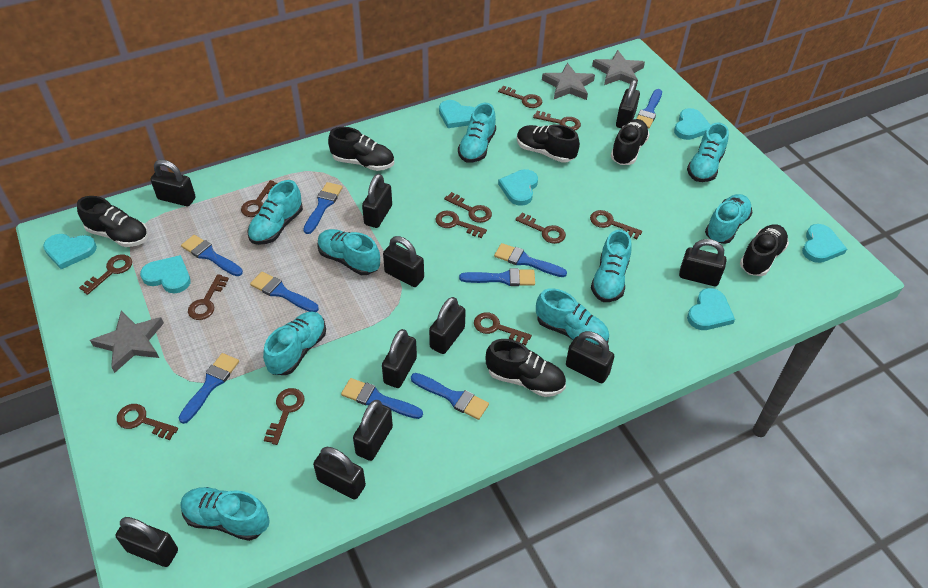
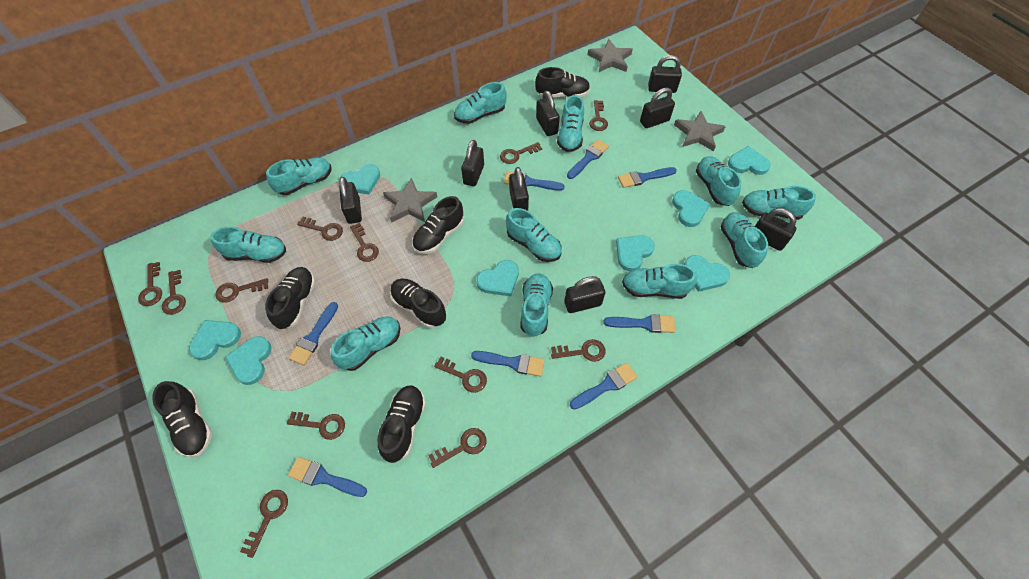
black padlock: [115,517,178,567] [150,160,196,206] [313,447,366,500] [353,400,393,461] [362,174,392,228] [382,329,417,388] [383,236,424,287] [429,297,466,354] [566,331,614,384] [616,80,640,128] [679,239,727,286] = 11 -> [339,177,362,224] [461,140,484,186] [509,167,529,211] [536,91,560,136] [564,276,605,313] [640,88,675,128] [648,55,682,93] [755,208,796,251] = 8
blue brush: [179,353,239,424] [181,235,243,276] [250,272,319,312] [303,182,343,234] [341,378,423,419] [411,373,489,420] [459,268,535,286] [494,243,567,277] [637,89,662,128] = 9 -> [288,457,367,497] [289,302,338,365] [471,351,545,377] [504,171,565,191] [567,139,609,179] [570,363,638,410] [603,314,675,333] [618,167,677,188] = 8
turquoise heart: [43,234,97,269] [140,255,191,293] [439,100,474,128] [498,169,538,206] [674,108,710,140] [687,288,735,330] [802,224,847,263] = 7 -> [189,320,241,360] [225,336,271,385] [339,164,380,195] [476,260,519,296] [616,235,655,271] [672,190,710,227] [684,255,730,292] [728,146,771,175] = 8
turquoise shoe: [180,487,270,541] [247,180,303,245] [263,312,326,375] [317,229,380,275] [458,103,496,163] [536,288,609,347] [591,229,632,302] [687,123,729,182] [705,194,753,244] = 9 -> [210,227,286,263] [266,158,332,195] [331,316,401,371] [454,82,507,124] [506,208,562,262] [520,273,553,337] [557,95,584,152] [622,264,697,299] [696,156,741,206] [720,212,768,268] [742,186,816,220] = 11

